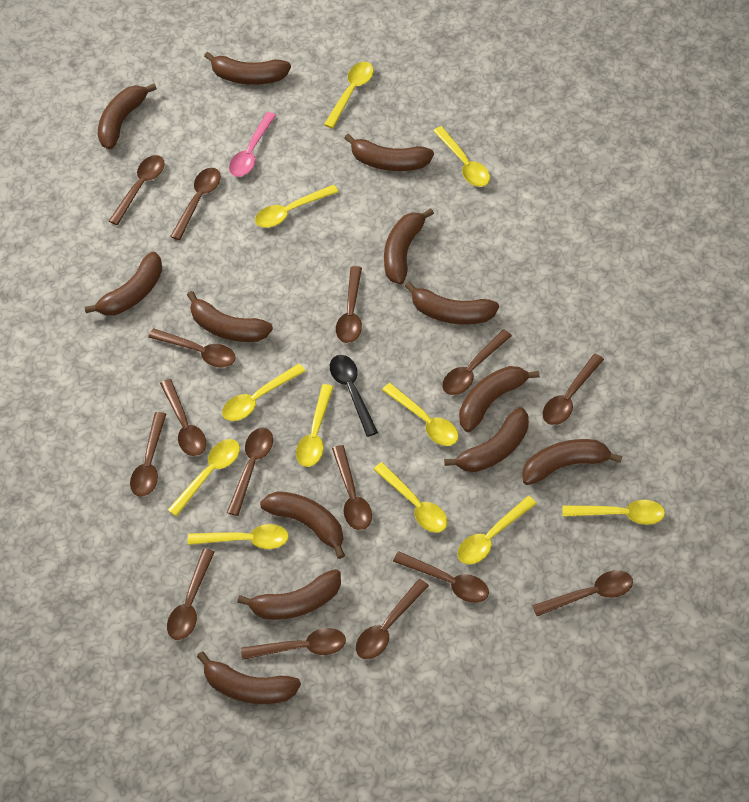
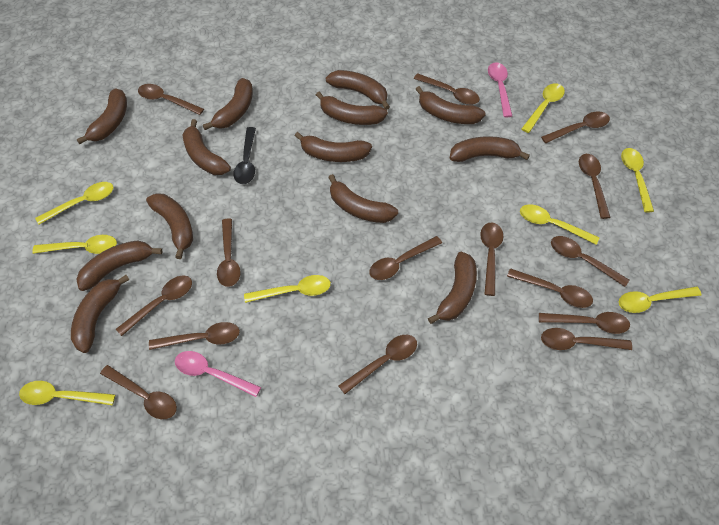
pink spoon: [229,112,276,177] = 1 -> [175,351,261,397] [488,62,512,118] = 2
yellow spoon: [168,439,240,517] [188,524,289,549] [222,364,305,421] [255,184,339,228] [296,384,334,467] [324,62,374,128] [373,462,448,533] [382,383,458,446] [433,126,490,187] [457,496,537,564] [562,500,665,525] = 11 -> [19,381,115,405] [33,235,117,254] [35,182,114,225] [244,275,331,303] [520,204,600,245] [521,83,565,133] [619,286,702,313] [621,148,654,213] = 8

